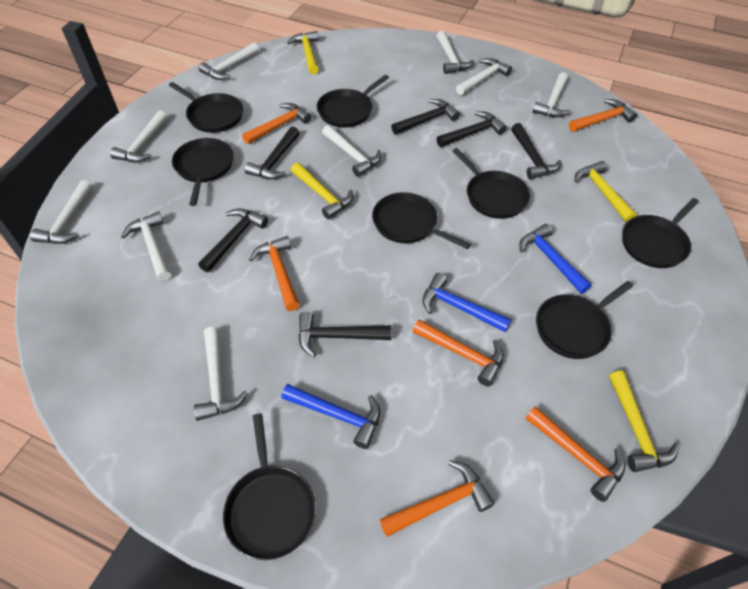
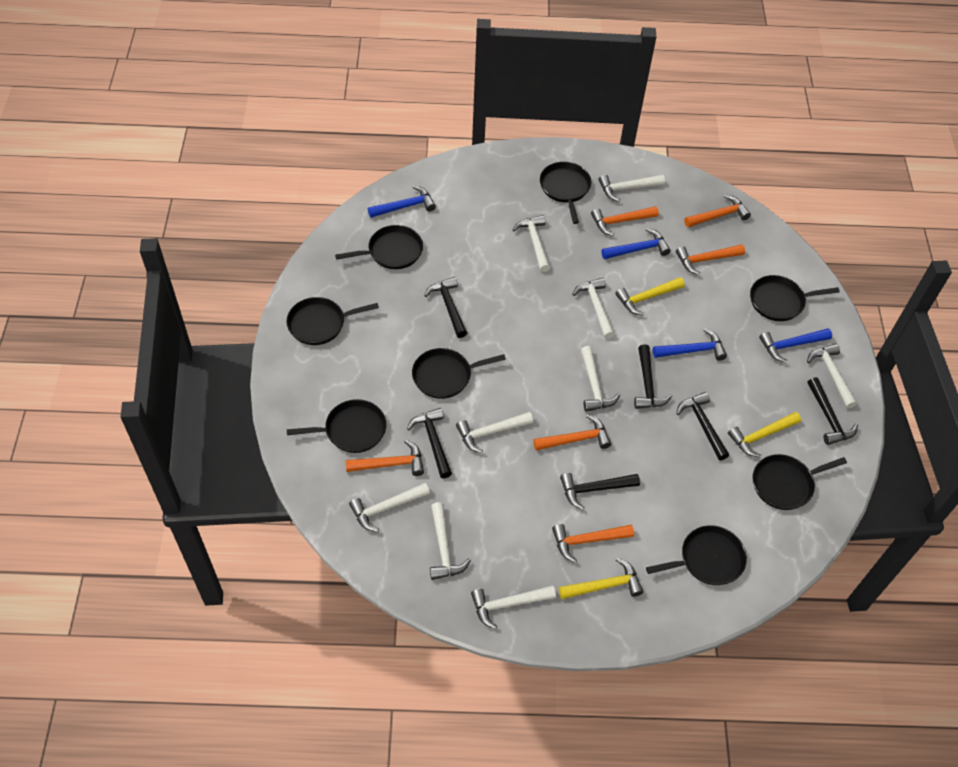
blue hammer: [281,384,380,449] [422,273,511,332] [519,224,592,294] = 3 -> [368,185,436,218] [601,228,671,259] [653,329,727,361] [759,328,832,363] = 4
yellow hammer: [287,31,319,74] [291,163,353,220] [575,161,637,222] [609,370,679,472] = 4 -> [559,558,643,599] [615,277,685,315] [728,412,801,458] = 3

